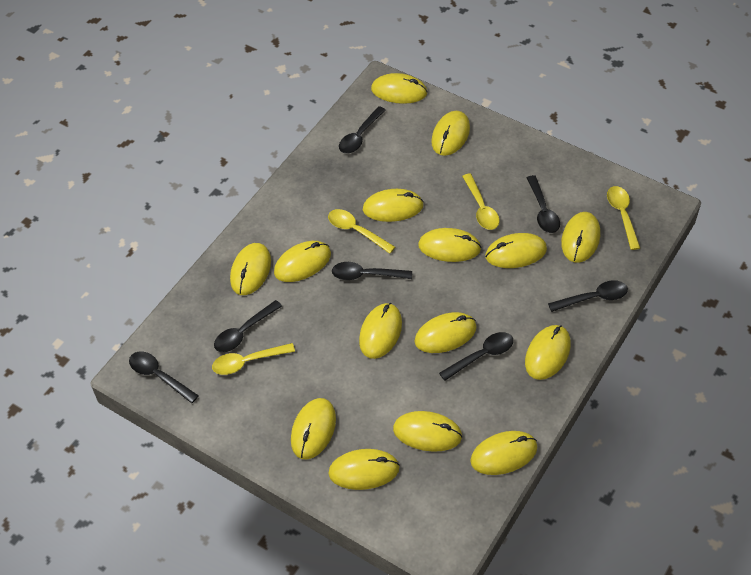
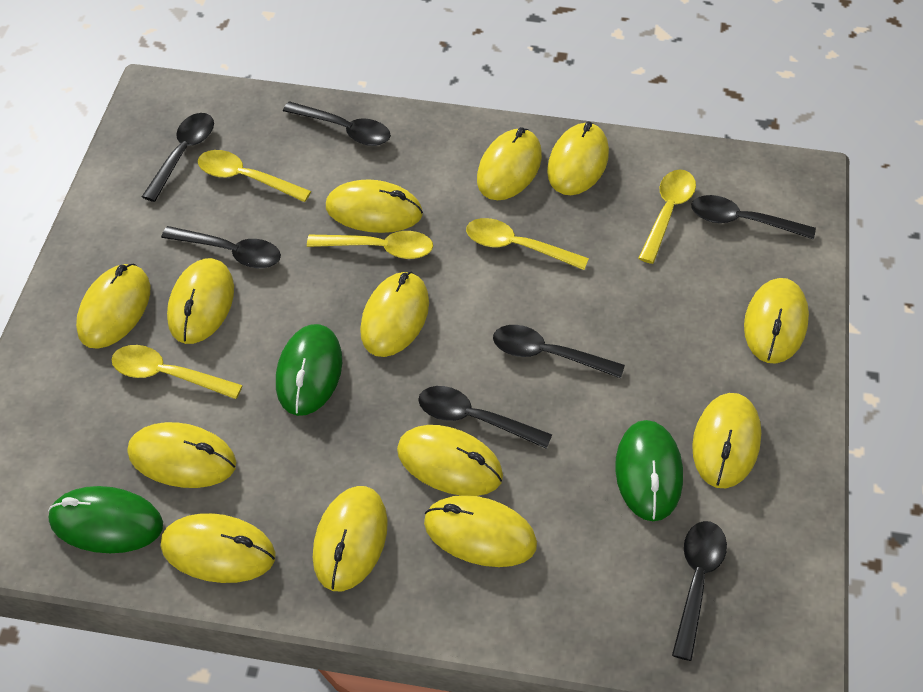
green mouse: none = 0 -> [48,486,163,553] [276,324,342,416] [615,420,683,521] = 3
yellow mouse: [230,243,271,295] [274,241,331,282] [291,398,336,459] [329,449,400,490] [359,303,402,359] [363,189,424,222] [371,73,428,104] [393,411,463,452] [414,312,477,353] [418,228,481,262] [431,111,470,156] [470,431,537,475] [485,233,547,268] [525,325,571,380] [561,212,600,263] = 15 -> [76,264,151,349] [128,422,236,488] [160,513,276,583] [167,258,234,344] [313,486,388,591] [326,179,423,233] [360,272,429,357] [397,425,503,496] [424,495,537,567] [477,127,542,200] [547,121,609,195] [692,393,761,488] [744,278,809,364] = 13
yellow spoon: [212,343,295,375] [328,209,395,254] [462,174,500,230] [607,186,640,250] = 4 -> [111,345,243,399] [198,150,311,202] [307,231,433,259] [466,218,589,270] [638,169,696,264] = 5

